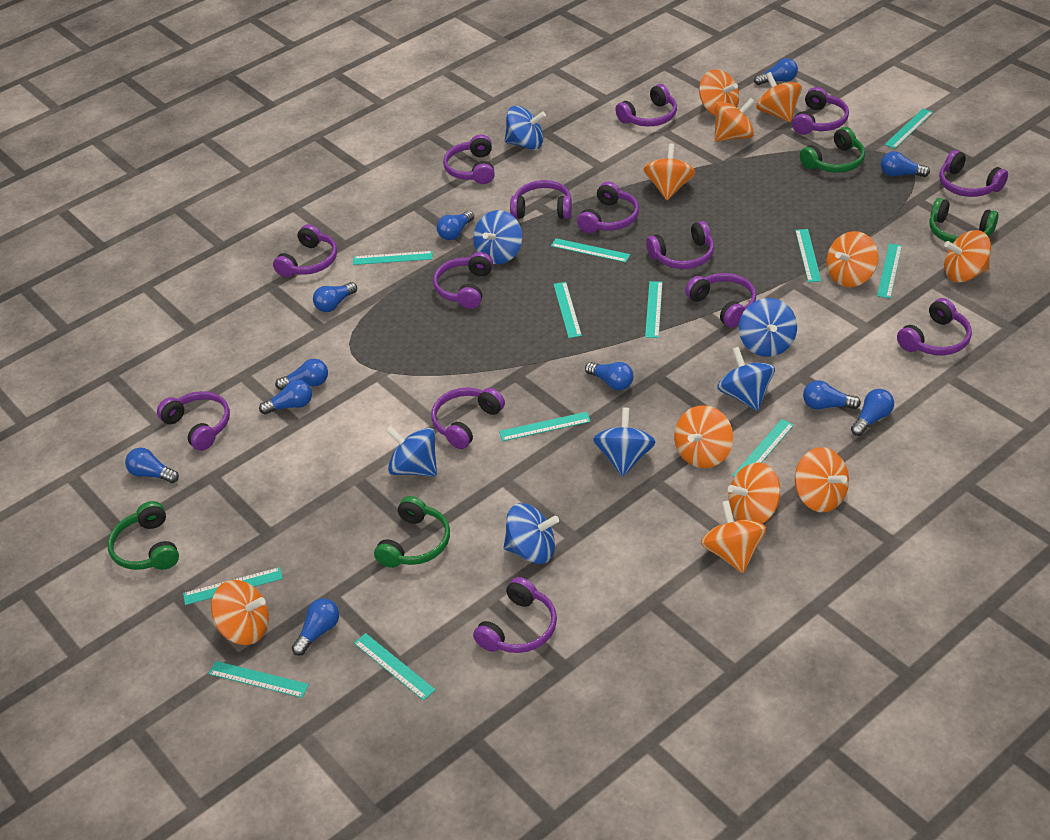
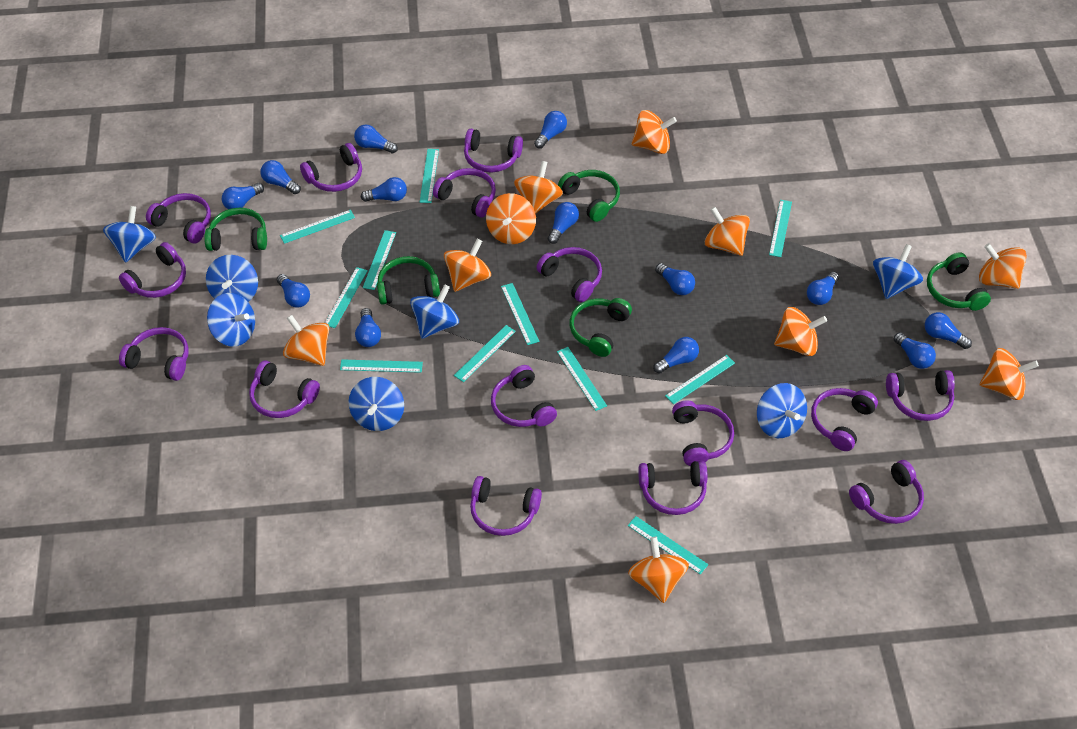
blue light bulb: [125,448,179,483] [259,380,312,415] [275,359,328,390] [292,598,339,656] [313,282,357,312] [437,210,474,240] [585,362,633,391] [754,58,798,85] [803,380,861,410] [851,389,894,436] [881,151,930,177] = 11 -> [222,183,264,209] [260,160,301,194] [277,274,310,308] [354,124,398,153] [355,308,381,347] [361,177,407,202] [534,111,567,149] [548,202,579,244] [653,337,699,374] [655,263,695,295] [807,271,839,305] [894,332,936,369] [925,312,972,349] = 13
green headphones: [107,501,179,570] [374,496,450,568] [800,127,865,173] [929,198,999,243] = 4 -> [204,208,267,251] [377,256,440,305] [558,170,620,222] [570,298,632,357] [927,252,991,311] = 5
orange spinning top: [211,580,269,645] [644,143,695,200] [674,405,733,468] [699,69,739,115] [701,500,767,573] [714,98,755,142] [728,463,781,524] [756,72,802,122] [795,447,849,512] [827,231,878,287] [944,230,991,282] = 11 -> [283,315,329,366] [444,239,491,292] [486,193,536,244] [514,161,563,214] [628,537,689,603] [632,110,677,154] [705,207,750,256] [774,307,827,356] [979,243,1027,289] [980,348,1039,400] = 10
purple headphones: [157,391,230,451] [273,224,337,277] [431,387,505,449] [433,252,493,309] [443,135,495,184] [473,577,557,653] [510,180,572,219] [577,182,639,233] [615,84,677,126] [646,221,714,269] [685,273,756,328] [792,87,849,135] [897,298,972,355] [939,150,1008,197] = 14 -> [119,242,186,298] [119,327,189,381] [146,193,211,243] [249,361,320,418] [300,143,362,192] [433,168,496,218] [464,129,523,173] [470,476,542,536] [491,365,557,427] [536,247,602,302] [638,461,707,515] [672,400,734,466] [811,388,878,451] [849,460,924,524] [886,370,955,421] = 15
turquoise ruler: [183,567,283,605] [208,661,309,698] [353,251,433,265] [354,633,435,701] [499,412,591,441] [551,238,630,262] [553,282,582,338] [645,281,663,338] [732,419,794,477] [795,229,821,282] [877,244,902,298] [884,109,933,149] = 12 -> [280,210,355,244] [325,267,368,328] [340,359,423,373] [363,230,396,290] [420,149,439,203] [454,325,516,382] [501,283,539,345] [557,347,607,411] [628,516,708,575] [665,355,735,404] [769,200,792,257] = 11

